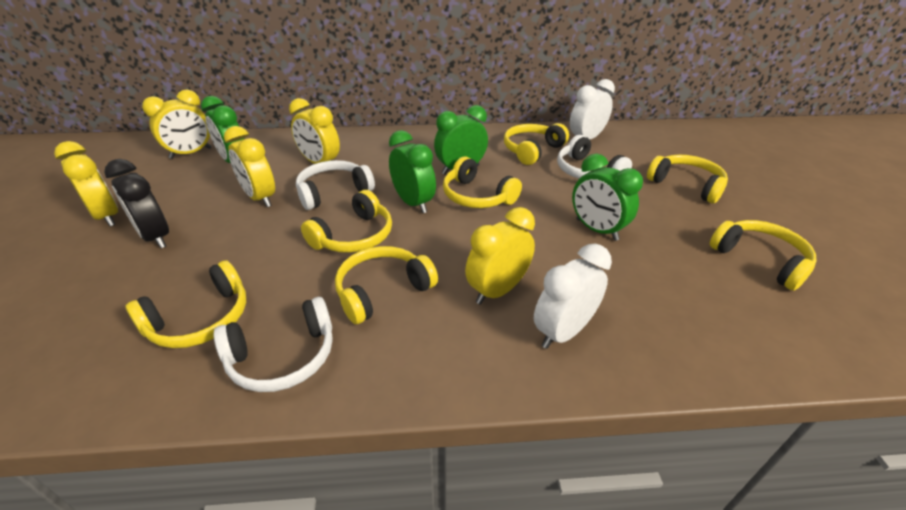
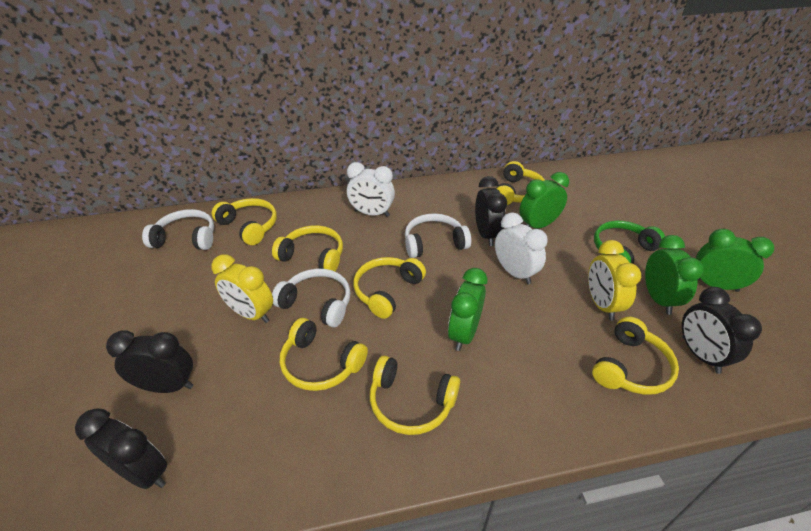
black clock: [104,159,169,248] = 1 -> [75,408,167,489] [106,331,193,393] [475,176,507,246] [682,287,762,374] = 4
green headphones: none = 0 -> [594,221,665,264] = 1
yellow clock: [54,141,118,227] [142,89,212,159] [224,126,275,207] [289,98,340,164] [465,207,535,304] = 5 -> [212,254,273,323] [588,240,641,320] = 2

